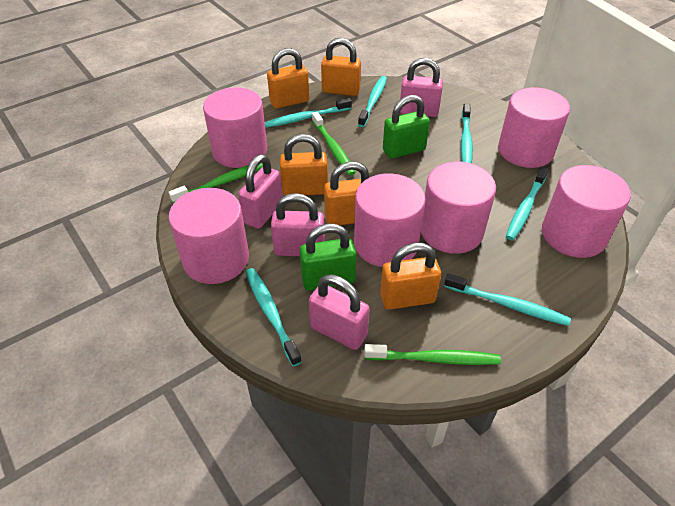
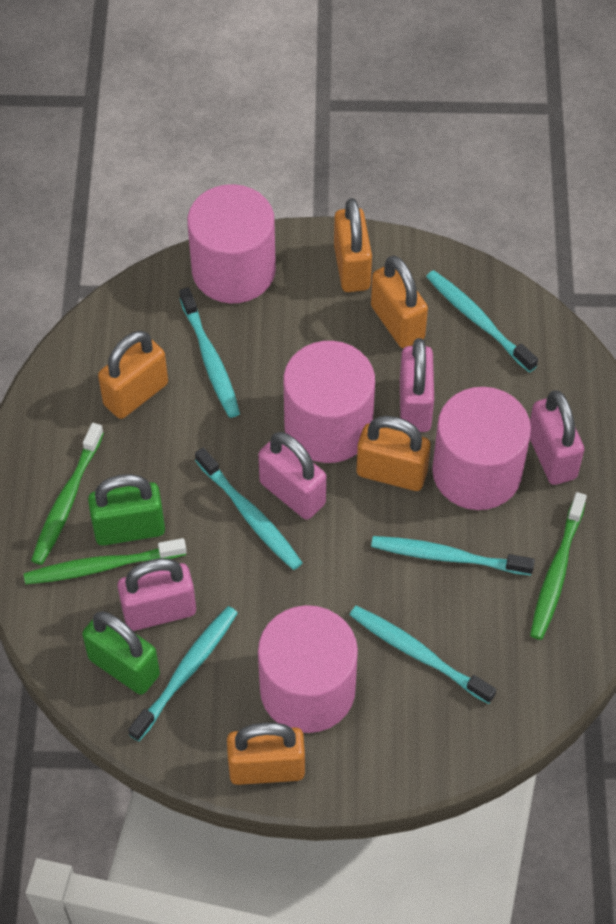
pink cylinder: [169,188,249,284] [203,87,267,168] [354,174,426,267] [421,161,496,254] [498,87,570,168] [542,165,631,258] = 6 -> [187,184,276,303] [258,605,358,733] [283,341,375,463] [432,387,531,510] = 4

